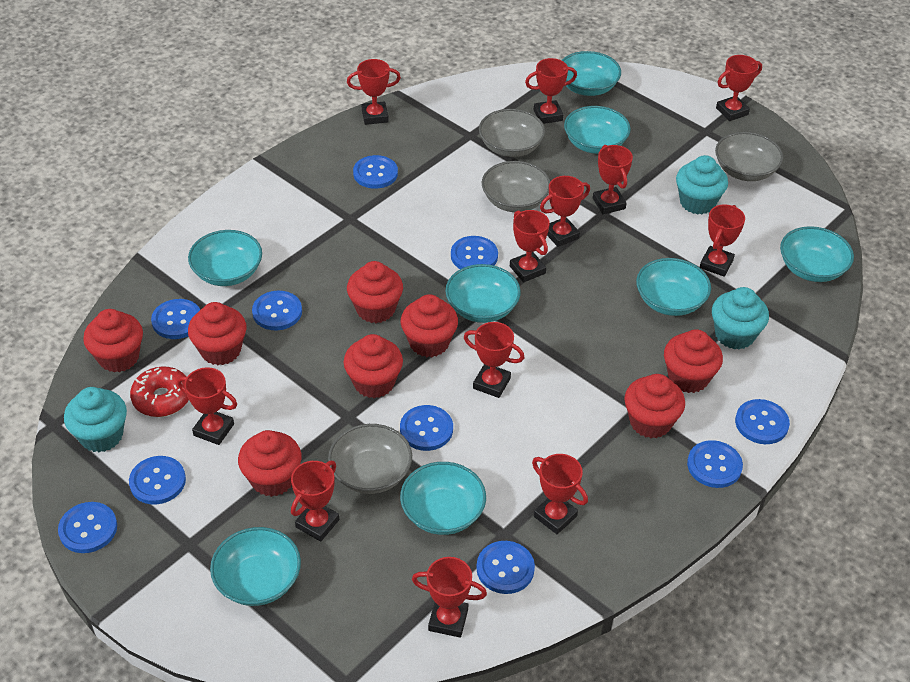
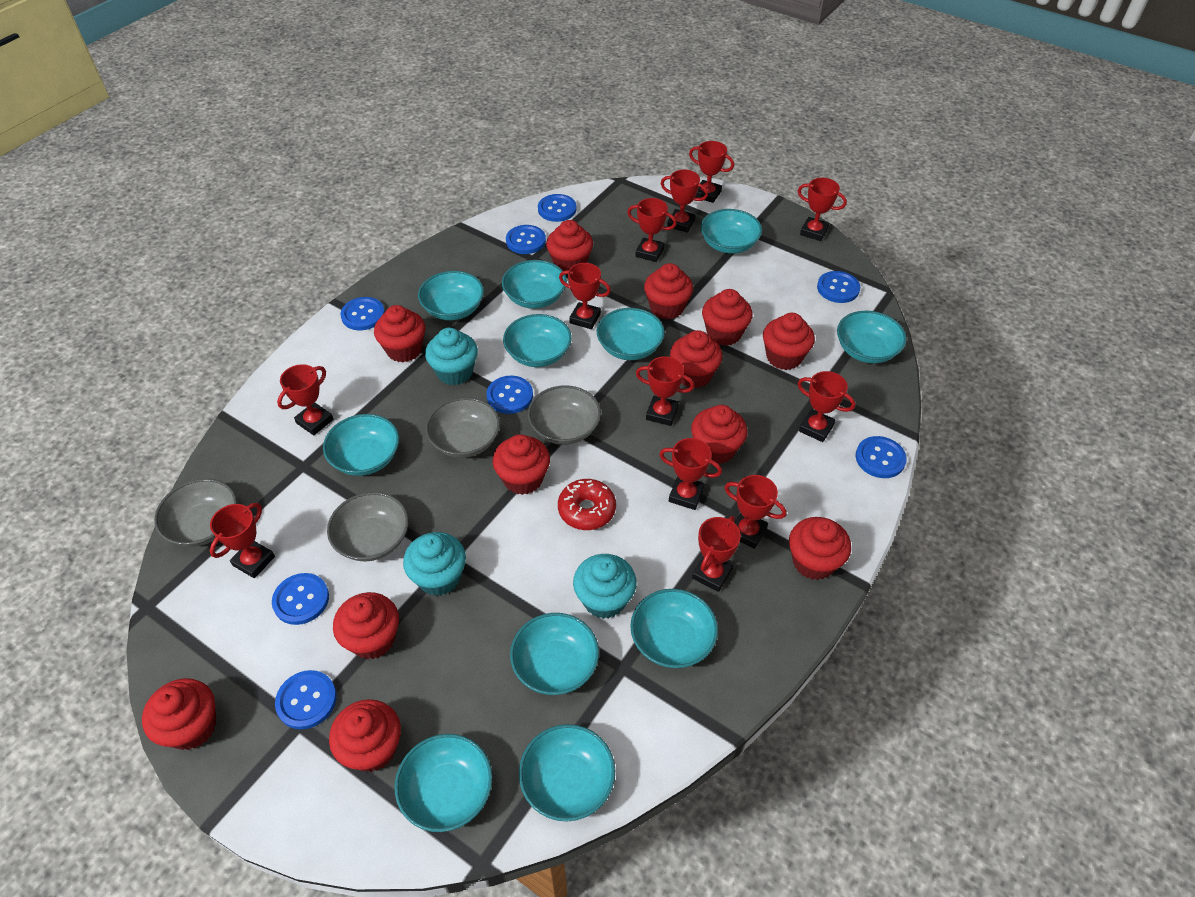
blue button: [58,502,117,553] [129,456,186,504] [151,299,200,339] [252,291,302,330] [353,155,398,189] [400,405,453,451] [451,236,498,269] [476,541,535,594] [687,440,743,488] [735,399,790,444] = 10 -> [272,573,329,625] [275,670,337,729] [340,297,385,330] [486,375,533,414] [506,225,546,254] [538,194,576,222] [817,271,860,303] [856,436,907,478] = 8
red cupcake: [83,309,143,372] [188,302,247,365] [238,430,302,497] [343,334,403,398] [347,261,403,323] [401,294,458,357] [624,374,685,438] [664,329,723,393] = 8 -> [142,678,216,750] [329,699,401,772] [333,592,399,659] [374,305,426,362] [493,434,550,495] [546,220,593,271] [644,263,693,319] [670,330,722,388] [691,405,747,464] [702,289,753,346] [763,313,815,370] [789,517,851,580] = 12
turquoise bowl: [188,230,262,286] [210,527,301,606] [400,462,486,535] [445,264,521,323] [562,51,621,96] [564,106,631,154] [636,258,711,316] [780,226,854,282] = 8 -> [323,414,399,476] [395,734,493,832] [418,271,484,320] [502,260,567,309] [503,314,572,367] [510,613,599,695] [519,724,615,821] [596,308,665,360] [630,589,718,668] [701,209,762,254] [837,311,907,364] = 11

